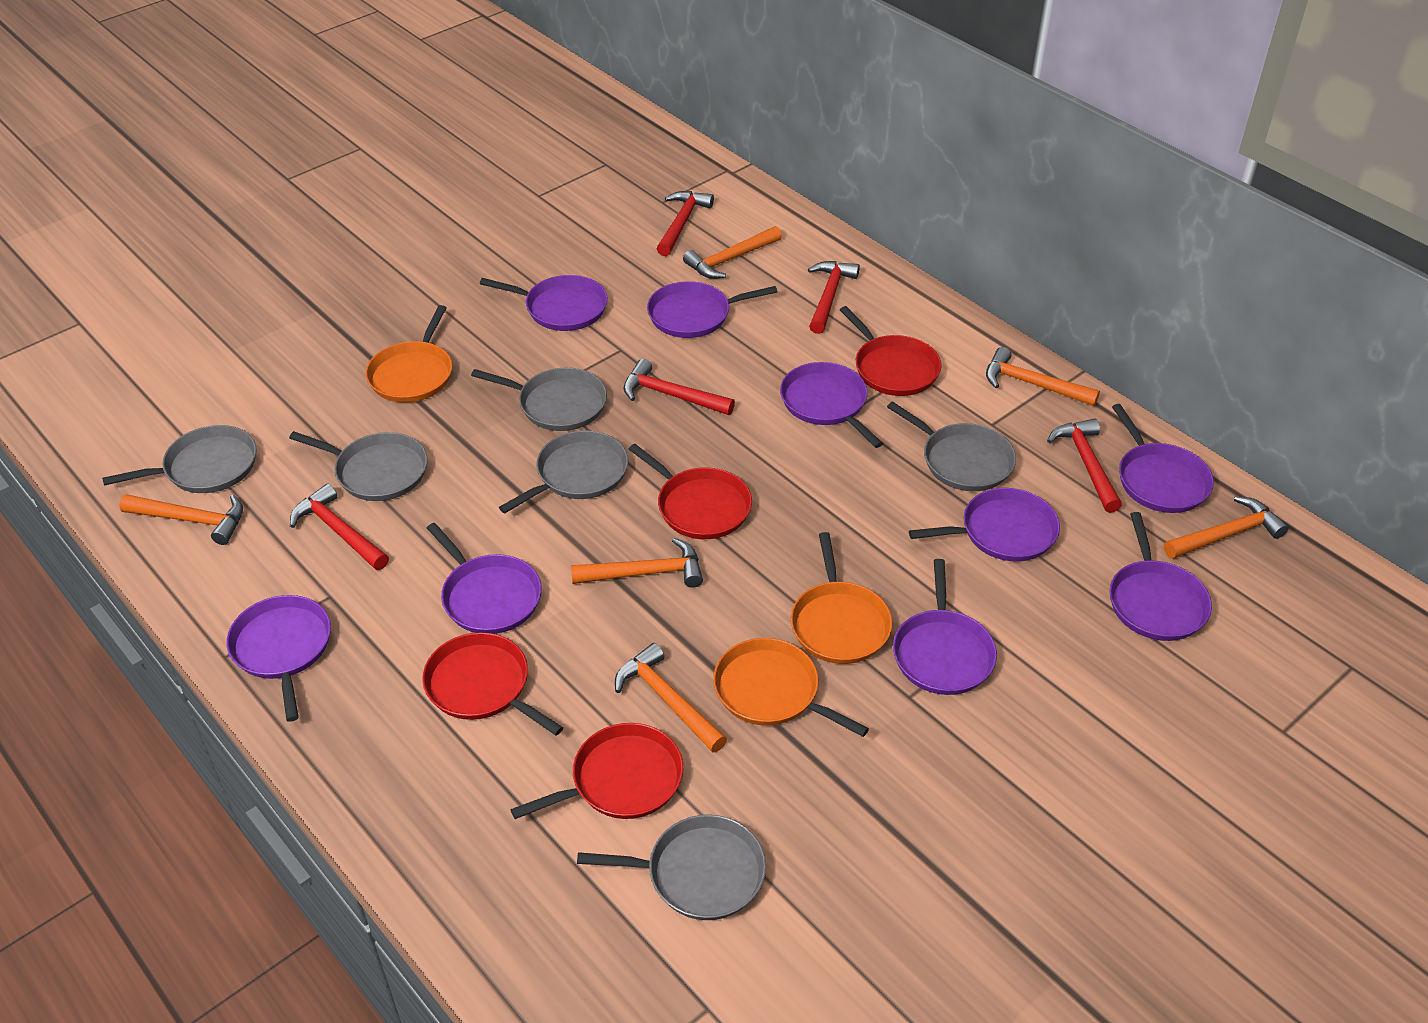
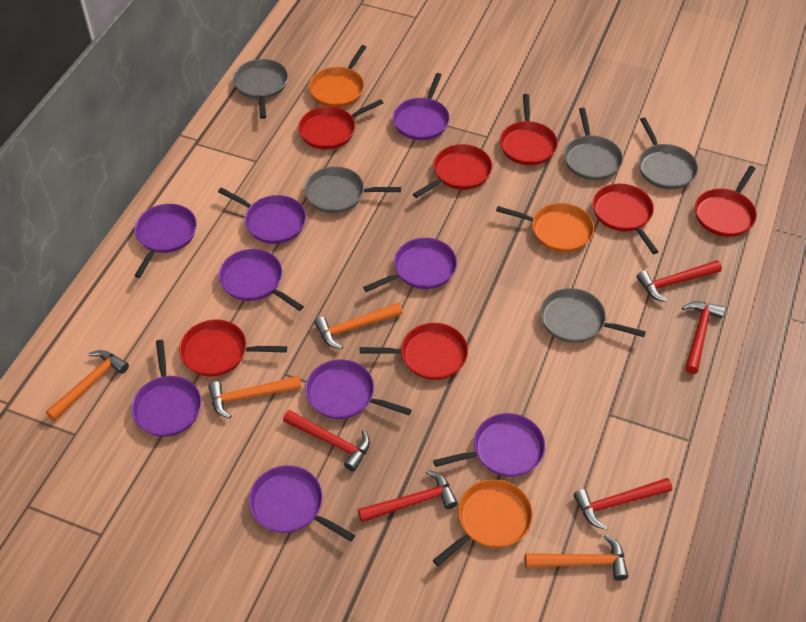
grey pan: [102,425,256,493] [289,431,428,501] [471,368,607,431] [499,430,628,513] [577,814,766,920] [887,401,1016,491] = 6 -> [233,59,288,119] [304,166,401,213] [540,288,646,343] [564,108,623,180] [639,117,698,190] = 5
orange hammer: [119,494,243,545] [571,538,703,588] [615,643,727,753] [683,226,782,279] [986,347,1100,406] [1164,496,1289,559] = 6 -> [46,350,129,421] [208,376,301,419] [314,303,403,349] [525,534,628,581] = 4
red pan: [422,632,563,736] [510,723,683,819] [629,444,752,539] [840,306,942,396] = 4 -> [179,320,287,376] [298,99,383,150] [360,323,468,380] [413,144,492,198] [500,94,558,165] [593,184,659,254] [695,166,757,237] = 7

